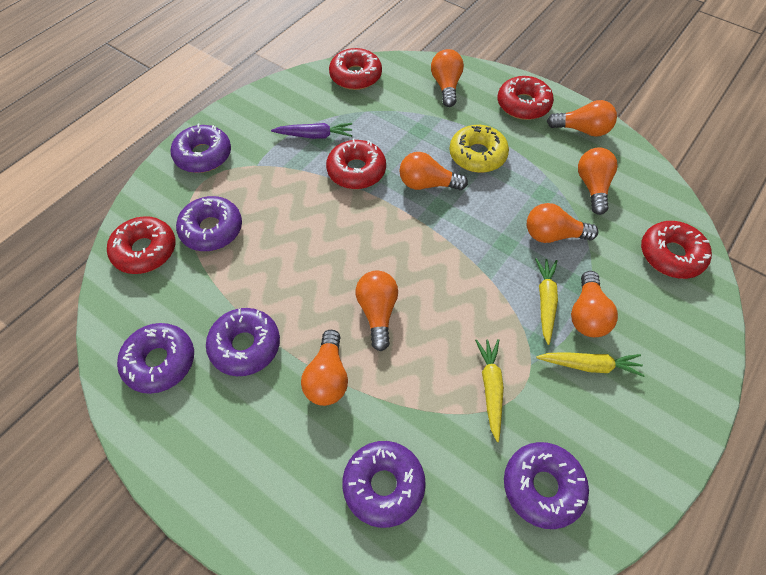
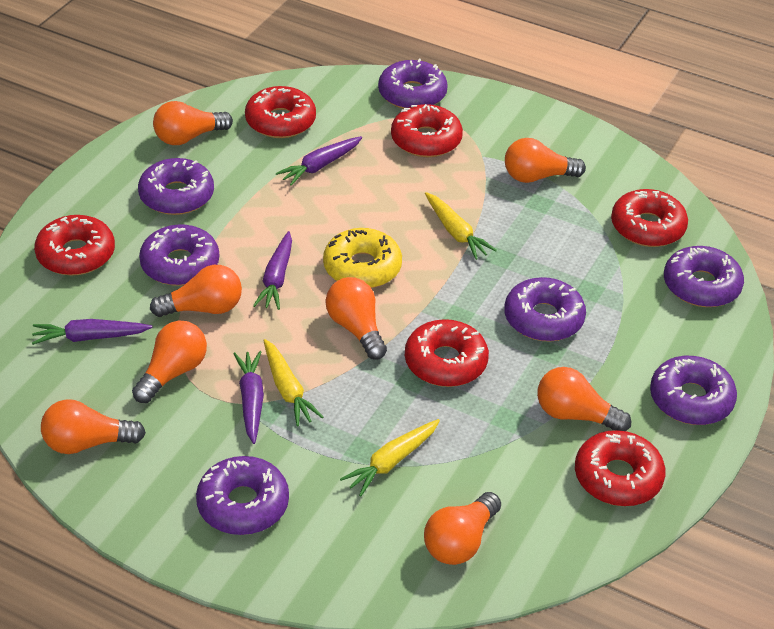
purple carrot: [271,123,352,139] = 1 -> [32,319,152,345] [233,351,264,444] [253,231,292,310] [276,136,362,186] = 4
purple donut: [117,323,194,394] [170,124,231,173] [176,196,242,251] [206,308,280,376] [342,441,426,528] [504,442,589,529] = 6 -> [138,158,214,215] [139,224,219,286] [196,456,289,535] [378,59,448,109] [504,277,586,342] [650,356,737,425] [664,246,744,307] = 7
red donut: [107,216,176,274] [326,139,386,189] [329,48,382,90] [498,76,554,120] [641,221,712,279] = 5 -> [34,215,115,276] [245,86,316,138] [391,104,463,157] [405,319,489,387] [575,430,666,506] [611,189,688,247] = 6

